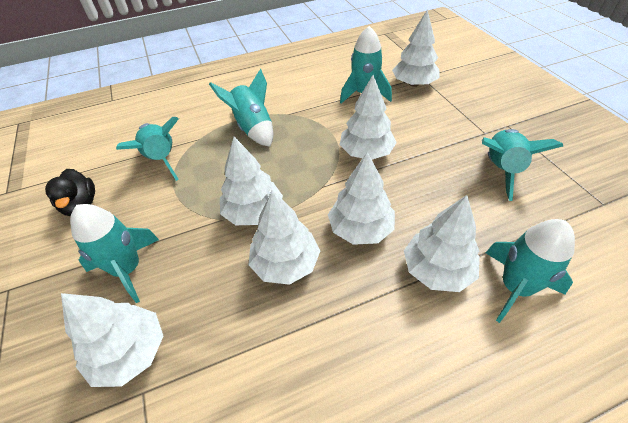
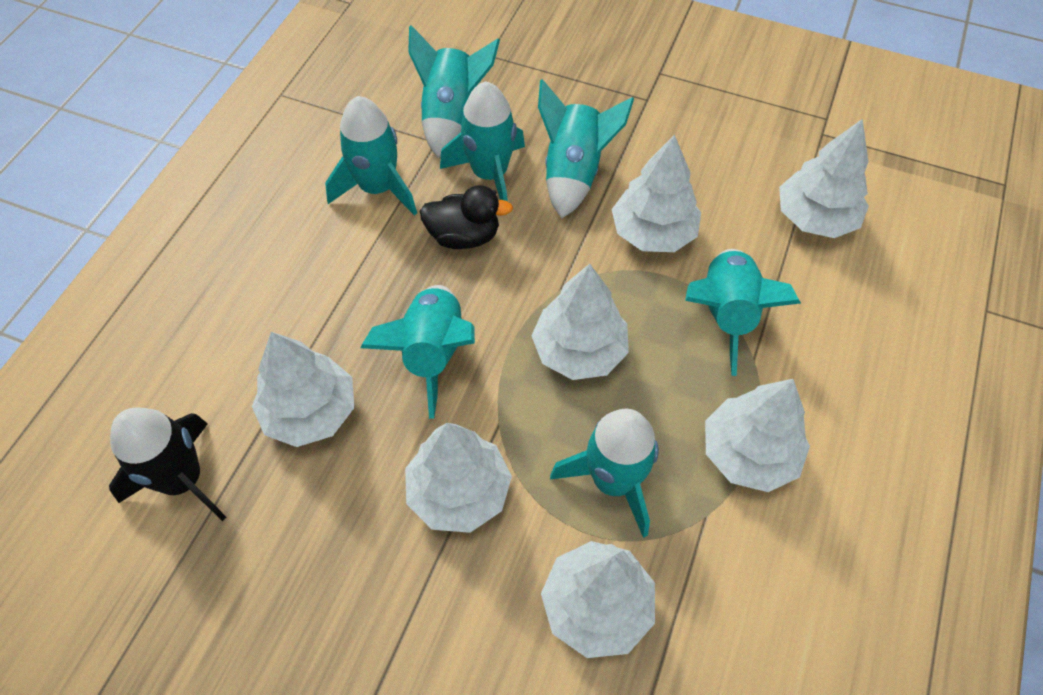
black rocket: none = 0 -> [109,407,226,521] = 1
turquoise rocket: [70,204,159,303] [116,117,179,181] [209,69,273,147] [340,26,392,104] [482,129,563,201] [486,219,575,323] = 6 -> [325,96,417,216] [360,285,475,419] [408,25,500,158] [440,81,525,202] [538,79,634,219] [550,409,659,538] [685,249,801,376] = 7

